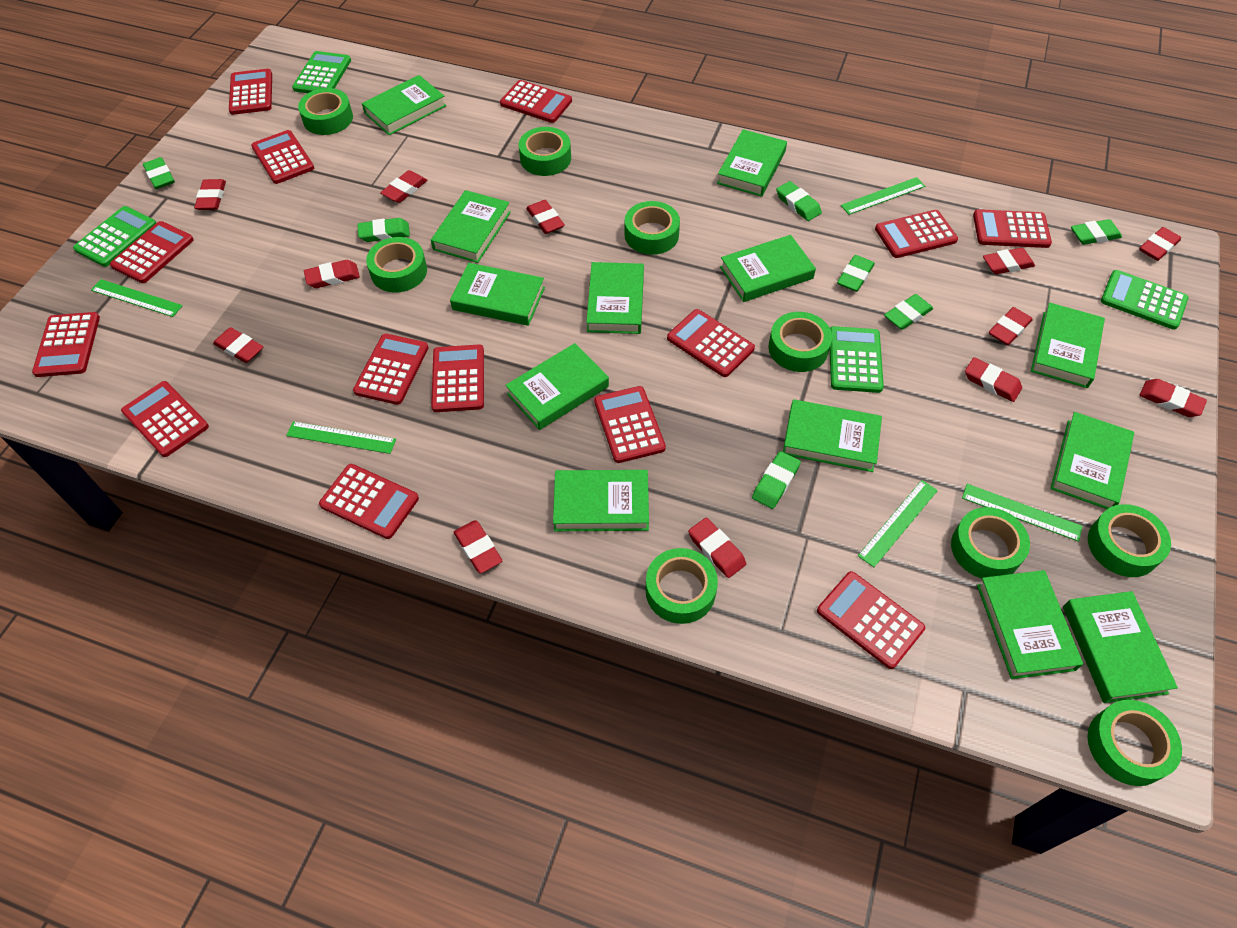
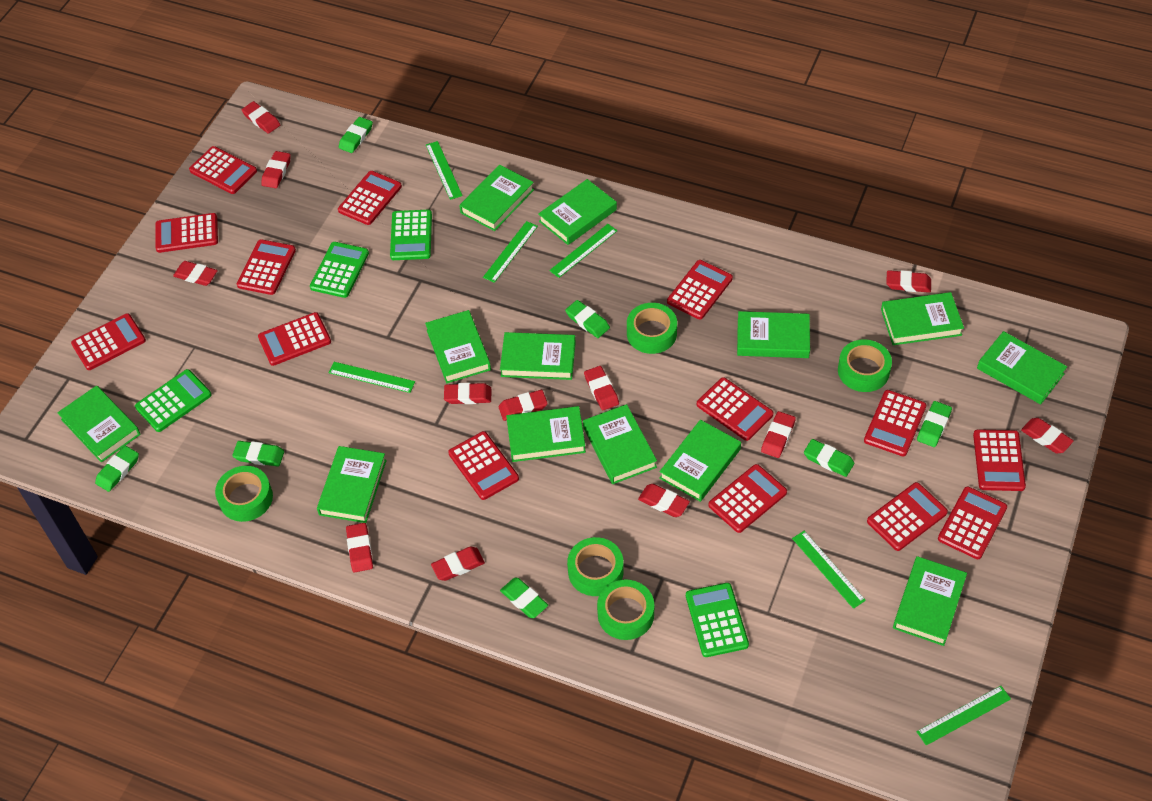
green ruler: [91,279,183,317] [286,421,396,454] [841,177,925,215] [858,480,938,567] [962,484,1083,542] = 5 -> [329,362,415,393] [426,141,463,200] [483,221,538,283] [549,224,617,278] [792,531,866,609] [916,686,1011,745] = 6
green tape: [298,88,353,135] [366,237,427,293] [519,127,571,176] [625,201,680,255] [645,548,718,624] [768,312,832,372] [951,507,1030,579] [1087,700,1182,786] [1088,504,1171,577] = 9 -> [215,466,273,522] [567,537,624,596] [597,579,654,640] [627,303,677,354] [838,339,892,392] = 5

